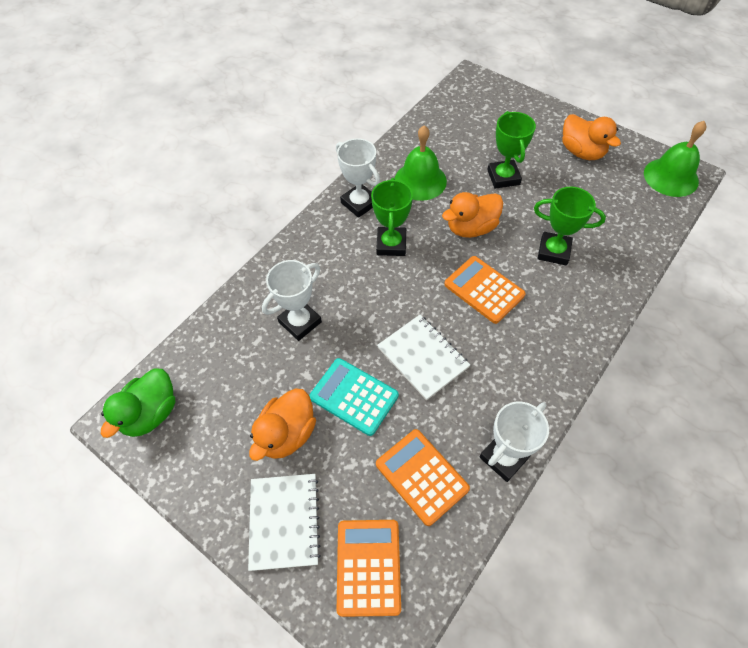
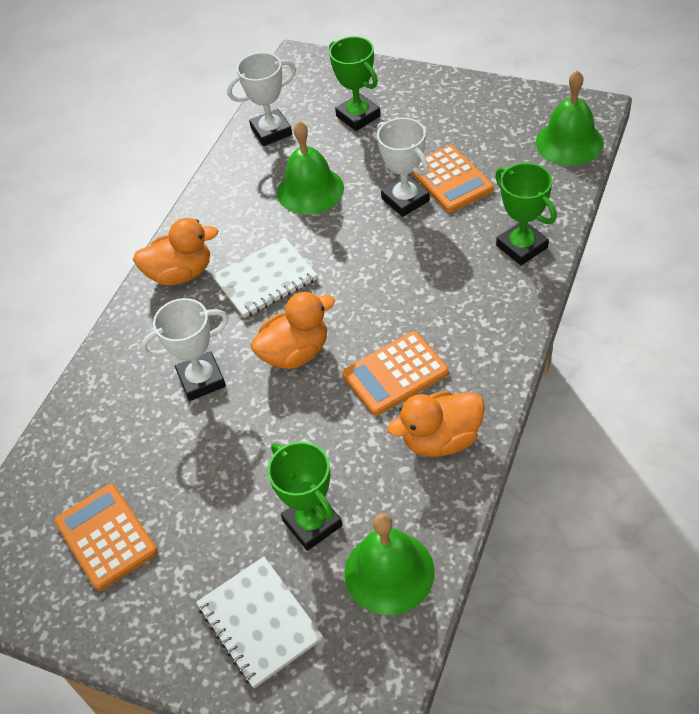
green bell: [395,125,447,201] [644,121,706,197] = 2 -> [277,121,344,214] [345,513,434,615] [536,70,604,166] = 3
green duck: [101,368,175,438] = 1 -> none = 0
turquoise calculator: [309,358,399,436] = 1 -> none = 0

